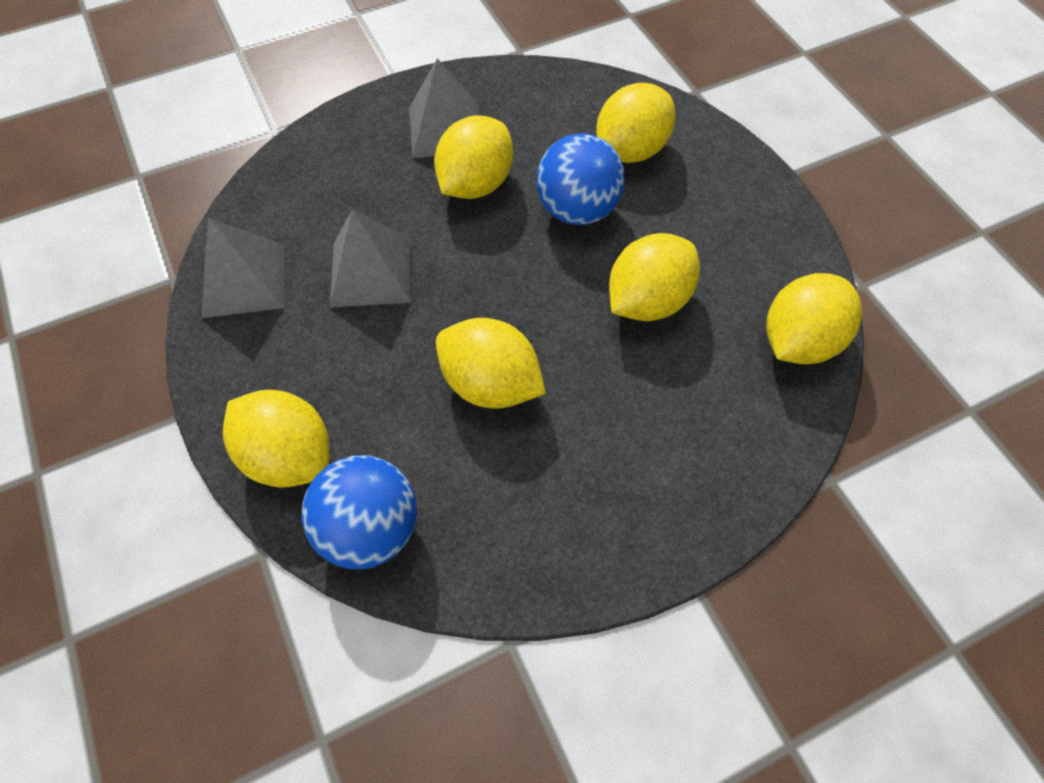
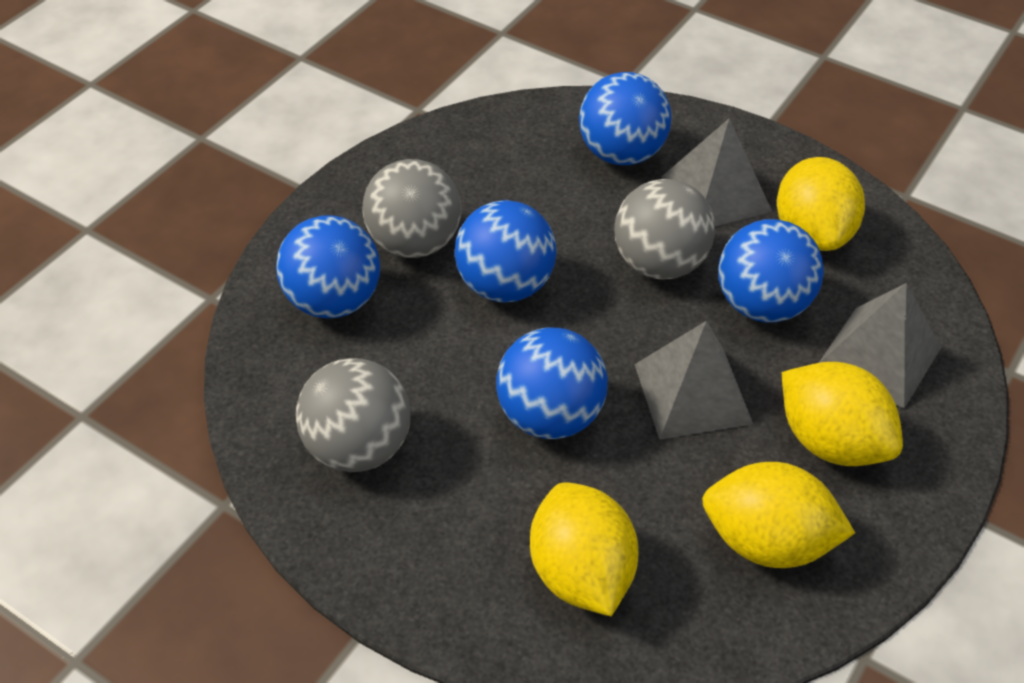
blue ball: [302,455,417,570] [537,133,625,225] = 2 -> [276,215,381,318] [454,200,556,303] [496,328,608,439] [579,72,671,165] [718,219,824,323] = 5
grey ball: none = 0 -> [295,358,410,472] [362,159,461,258] [614,179,715,280] = 3
yellow lemon: [223,390,330,488] [434,115,513,199] [436,318,546,409] [596,83,676,163] [609,233,700,321] [766,273,862,365] = 6 -> [530,482,639,616] [702,462,855,568] [777,157,865,251] [782,362,903,466] = 4

